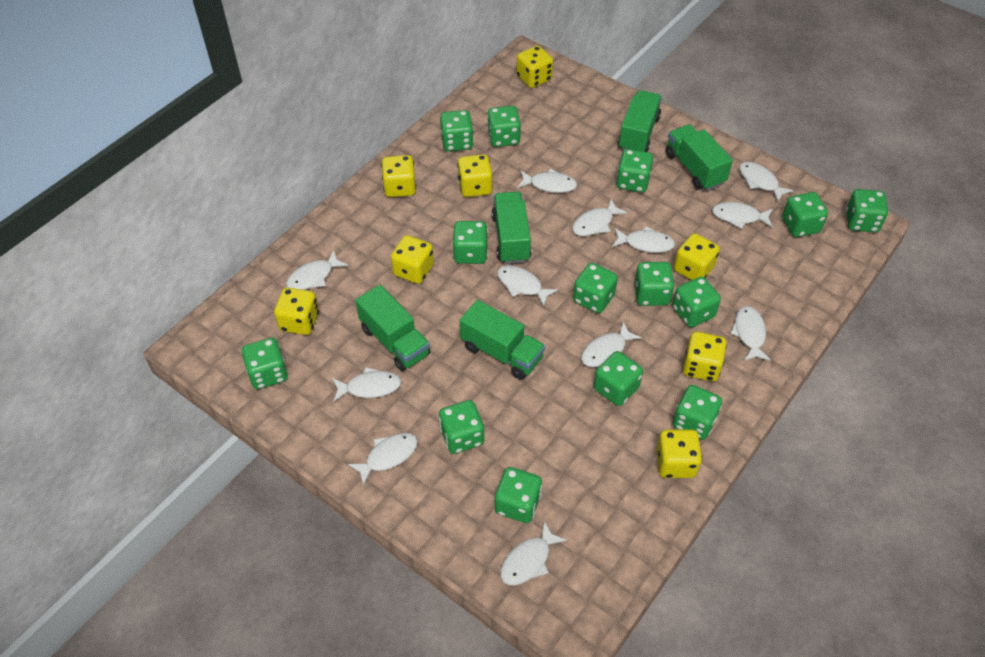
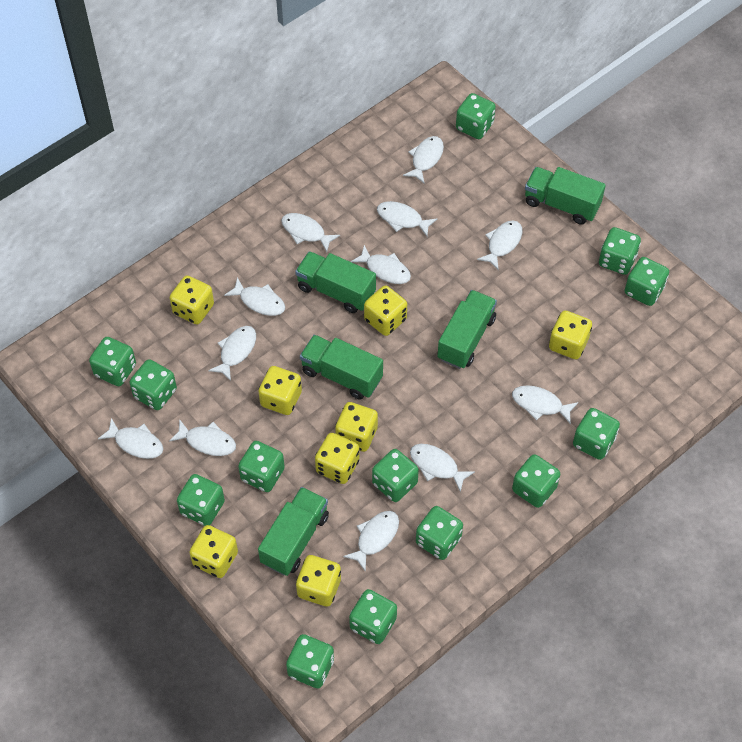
green dice: [242,338,288,389] [439,400,484,454] [440,110,474,151] [452,221,488,264] [487,106,521,147] [495,467,542,523] [573,263,618,313] [594,351,643,406] [616,149,653,193] [634,262,675,306] [673,277,721,327] [673,385,722,440] [782,192,828,237] [846,189,888,232] = 14 -> [89,337,136,386] [129,359,177,410] [177,474,225,526] [238,441,285,492] [286,634,334,688] [349,589,397,644] [372,449,419,502] [416,506,463,560] [456,93,496,139] [512,454,560,508] [573,408,620,460] [599,227,641,275] [625,257,669,306] = 13

